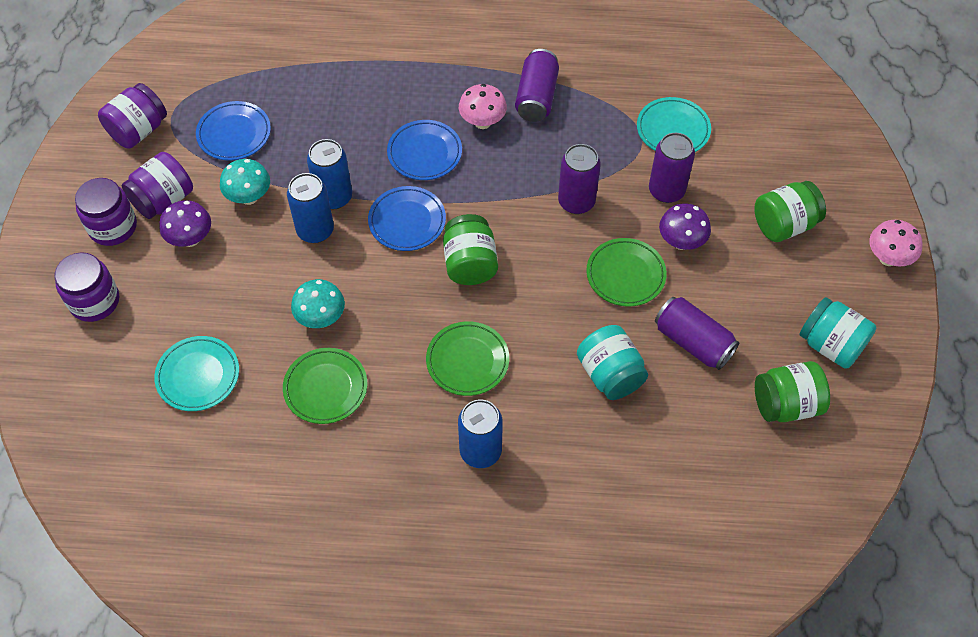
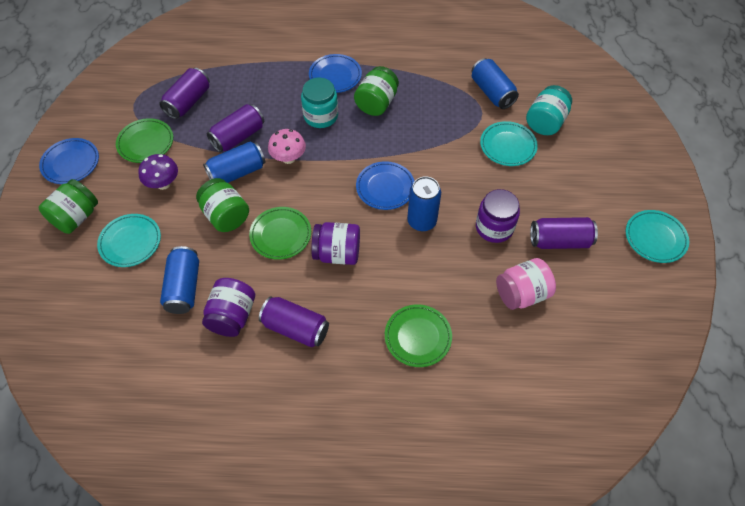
blue can: [287,173,334,243] [307,139,352,209] [458,399,503,468] = 3 -> [160,246,199,314] [203,142,266,183] [407,176,441,231] [472,58,519,109] = 4
pink jar: none = 0 -> [496,258,556,310] = 1
pink mushroom: [459,84,507,129] [869,220,923,267] = 2 -> [268,129,306,164] = 1
purple jar: [54,252,119,322] [75,178,137,246] [98,83,167,149] [121,152,193,219] = 4 -> [202,278,255,337] [311,222,360,265] [476,189,520,243] = 3
purple mushroom: [159,200,211,247] [659,203,711,250] = 2 -> [138,154,178,190] = 1
turquoise mushroom: [220,159,270,205] [291,279,345,328] = 2 -> none = 0
turquoise plate: [154,336,239,411] [637,97,711,152] = 2 -> [97,214,161,267] [480,121,538,166] [626,210,689,263] = 3

